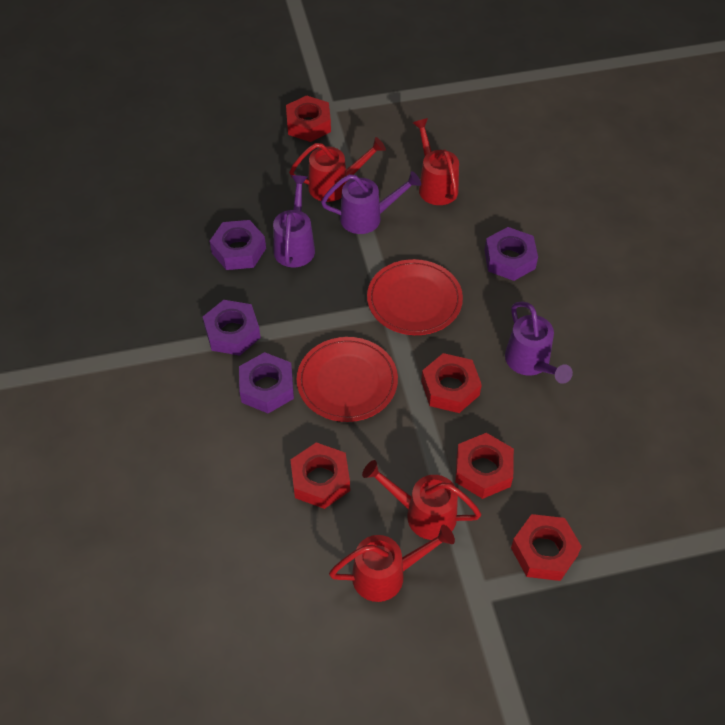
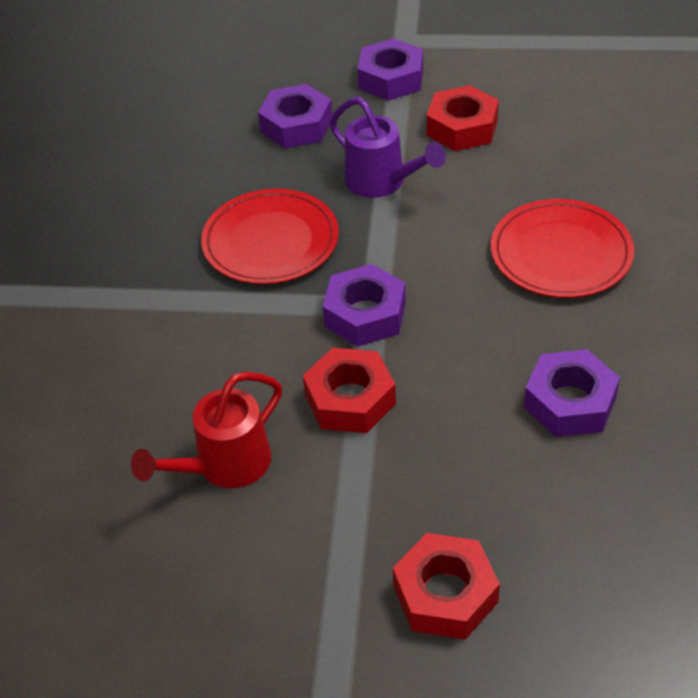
purple watering can: [273,175,315,267] [321,171,421,234] [505,302,573,384] = 3 -> [330,97,446,198] = 1
red nut: [286,95,331,142] [291,442,350,509] [421,353,482,413] [455,433,514,499] [511,514,582,581] = 5 -> [303,348,396,433] [393,533,500,640] [427,85,499,151] = 3
red watering can: [289,137,386,202] [329,525,455,602] [362,460,481,540] [413,118,459,205] = 4 -> [131,372,282,488] = 1

